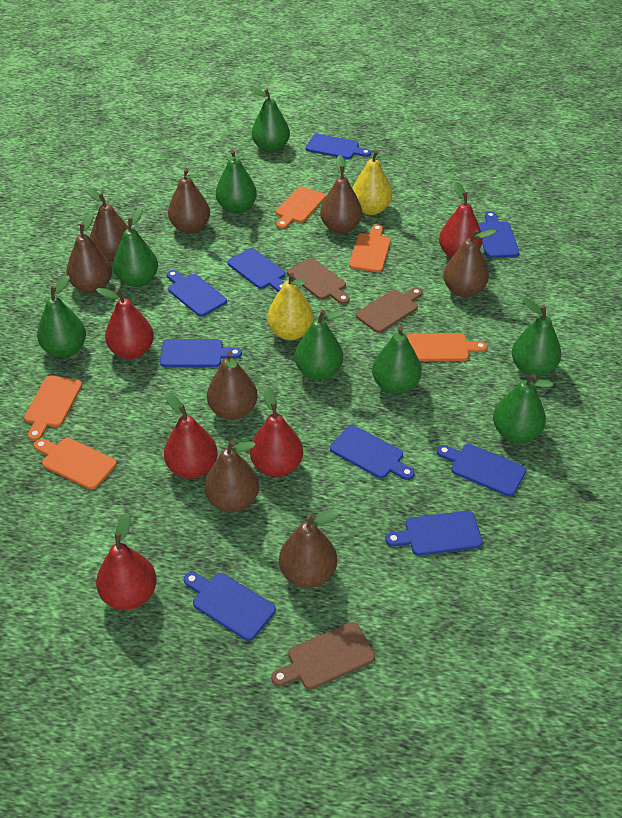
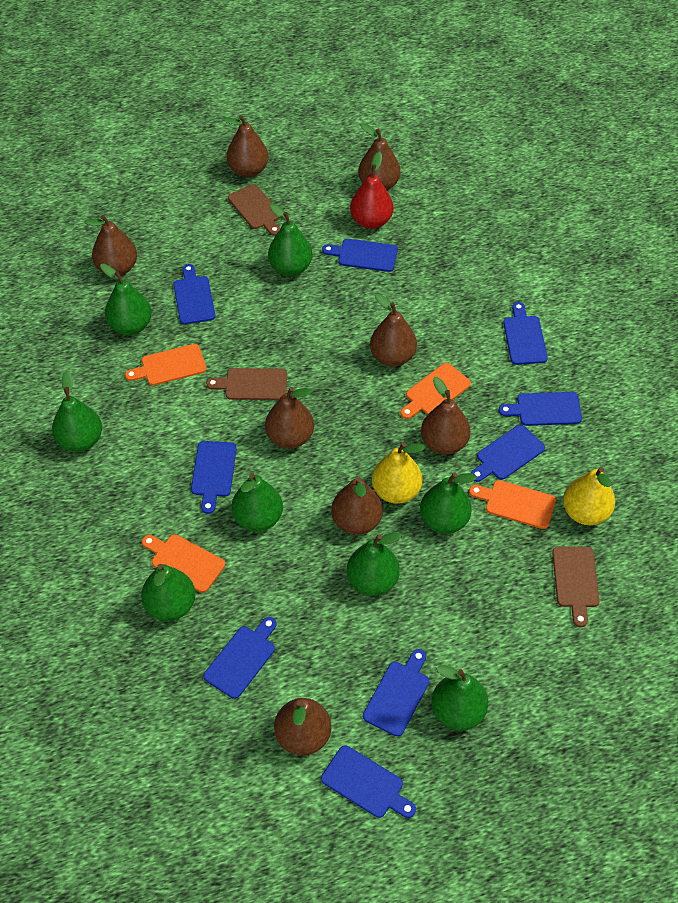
orange cutting board: [24,376,82,441] [34,438,117,490] [276,186,326,229] [349,224,391,272] [407,333,487,361] = 5 -> [125,344,206,386] [142,534,225,593] [400,363,471,419] [469,480,556,529] = 4
red pear: [96,288,154,359] [96,513,157,610] [164,393,218,479] [250,387,303,477] [439,182,483,258] = 5 -> [350,152,393,229] = 1

